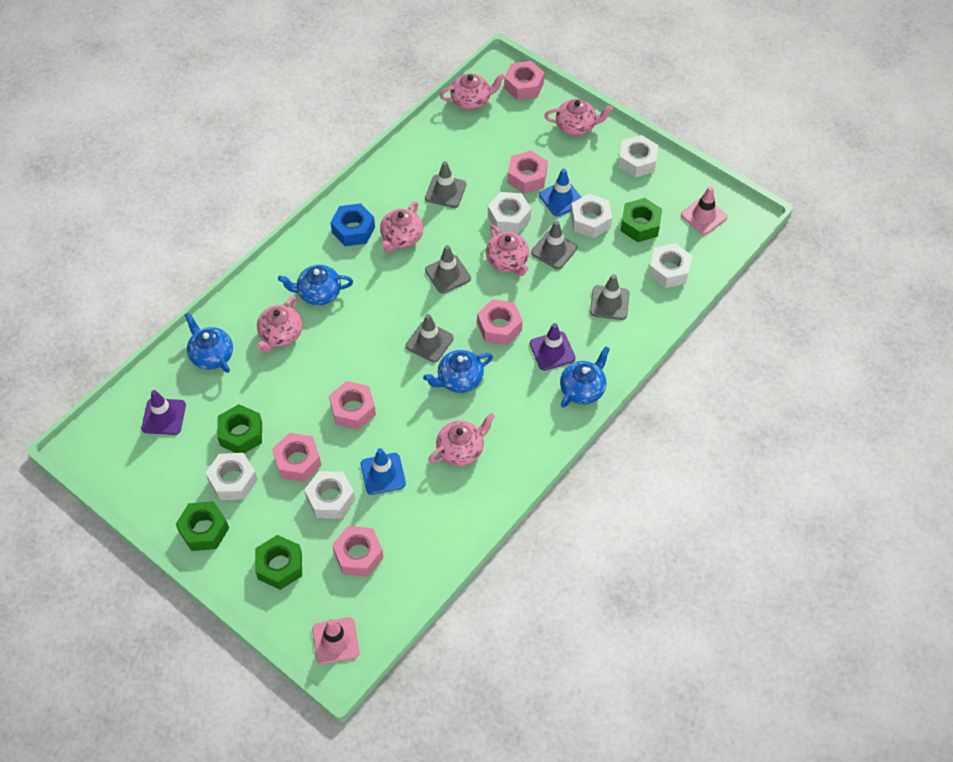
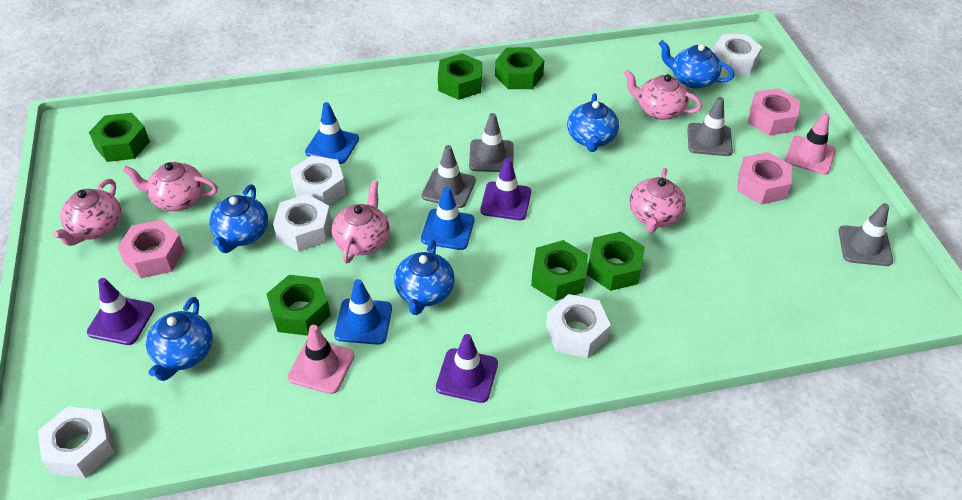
blue nut: [330,203,375,246] = 1 -> none = 0
blue teapot: [185,312,233,373] [278,265,353,305] [423,350,493,393] [560,347,610,407] = 4 -> [146,297,213,381] [209,184,268,253] [394,240,455,315] [567,93,619,152] [658,40,734,89] = 5
blue traffic cone: [361,448,406,495] [539,169,582,217] = 2 -> [305,102,359,164] [334,279,392,345] [421,186,475,250] = 3
green nut: [176,501,229,551] [217,404,262,453] [255,535,302,590] [620,198,662,242] = 4 -> [89,113,150,162] [267,275,331,336] [438,53,482,100] [495,47,544,89] [531,240,588,301] [587,232,645,291] = 6
grey traffic cone: [406,314,454,363] [425,161,466,208] [425,245,471,294] [531,221,577,269] [590,274,630,320] = 5 -> [422,145,476,208] [469,113,514,172] [687,97,733,156] [839,203,893,266] = 4
pink nut: [272,433,322,482] [329,381,376,430] [332,526,384,577] [477,299,523,345] [504,61,544,100] [508,151,548,194] = 6 -> [117,219,184,278] [737,152,792,205] [748,88,800,135] = 3
pink teapot: [257,296,302,352] [380,201,423,252] [428,413,495,466] [440,74,505,110] [486,225,529,276] [544,99,613,136] = 6 -> [53,179,121,246] [123,162,218,211] [332,180,390,264] [624,70,702,120] [629,168,686,233] = 5
purple traffic cone: [142,390,186,435] [530,323,575,371] = 2 -> [87,278,154,345] [436,334,498,403] [480,158,531,220] = 3
white nut: [206,453,258,500] [304,471,355,519] [488,192,531,234] [571,194,612,238] [618,135,659,178] [648,243,692,288] = 6 -> [38,406,115,478] [273,194,332,252] [290,156,346,206] [546,294,611,358] [713,34,762,75] = 5

